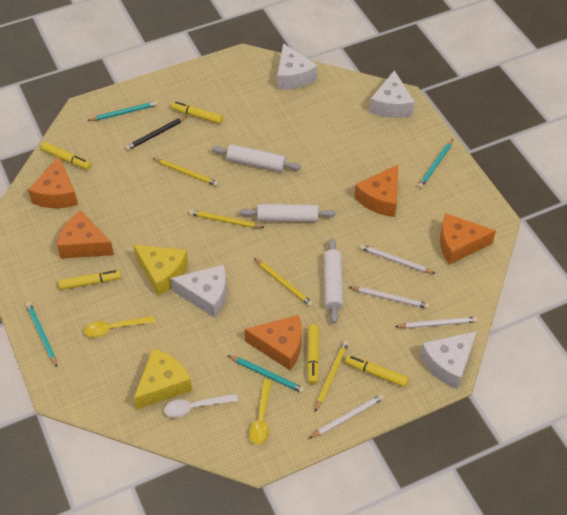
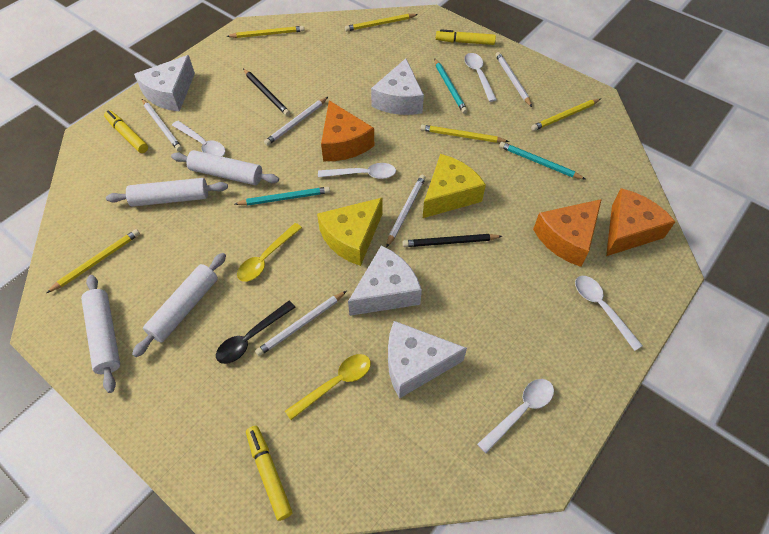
black pencil: [125,116,187,151] = 1 -> [243,69,290,116] [402,234,502,247] = 2
black spoon: none = 0 -> [216,301,295,364] = 1
orange cheese: [28,157,78,208] [57,210,114,259] [244,315,302,370] [354,165,398,217] [440,213,496,265] = 5 -> [321,100,374,161] [533,199,602,267] [606,188,676,256] = 3
turquoise pencil: [26,302,57,367] [87,101,158,121] [228,355,305,393] [418,139,453,188] = 4 -> [235,187,330,206] [434,58,468,114] [499,142,586,180] = 3
white pencil: [309,394,384,438] [349,286,429,309] [360,244,436,274] [395,317,478,329] = 4 -> [142,99,182,151] [255,291,347,356] [264,97,328,146] [386,175,426,248] [495,52,532,107] = 5
white rolling pin: [212,144,301,172] [240,204,336,222] [324,239,343,323] = 3 -> [81,275,120,393] [106,178,228,207] [132,253,226,357] [171,150,279,185] = 4
white spoon: [164,394,238,418] = 1 -> [172,121,225,156] [318,163,396,179] [464,53,497,102] [477,379,554,453] [575,276,643,351] = 5
yellow marker: [41,142,91,170] [59,270,121,290] [171,101,223,124] [307,324,319,384] [345,355,409,387] = 5 -> [104,110,148,153] [246,426,292,521] [436,29,496,45] = 3
yellow pencil: [153,158,219,186] [189,210,265,228] [254,258,313,307] [315,340,349,412] = 4 -> [47,229,140,293] [226,26,304,38] [345,14,418,31] [420,125,509,143] [531,99,601,131] = 5

